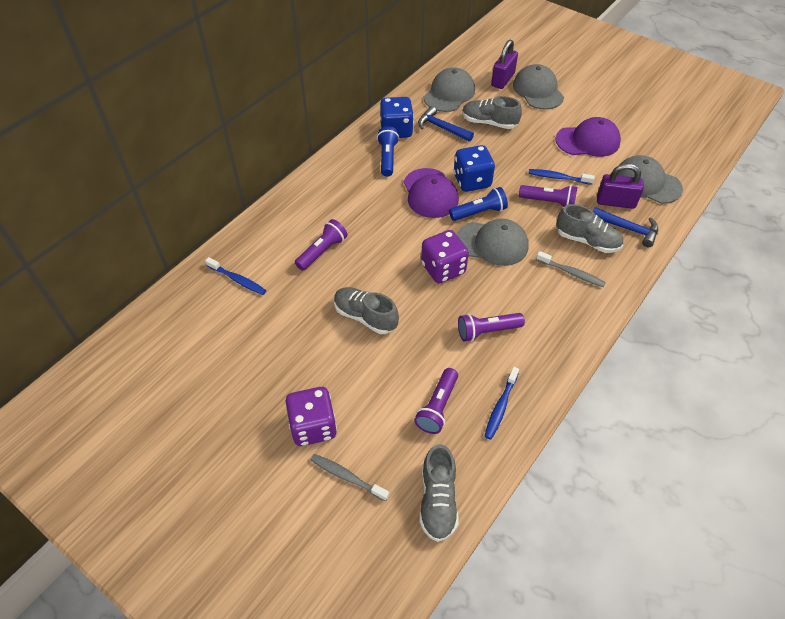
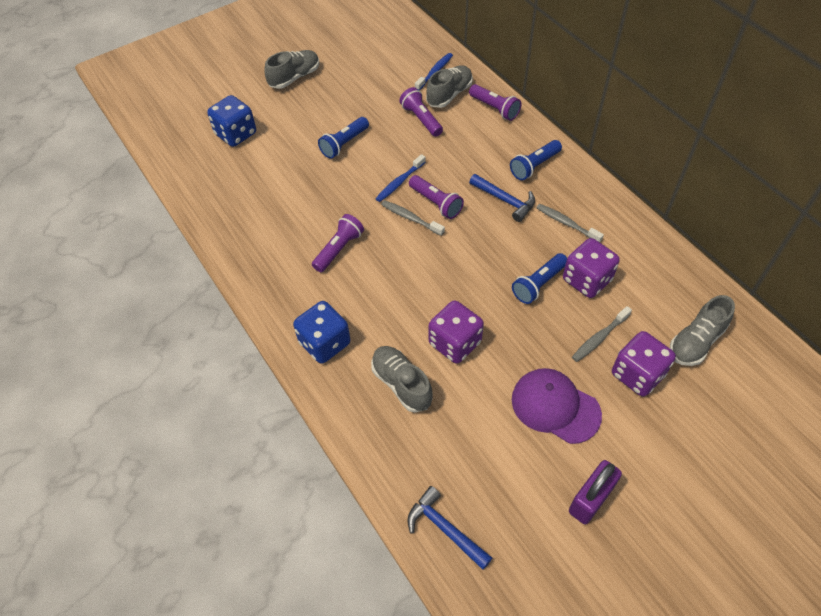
blue flashlight: [377,126,399,177] [449,187,508,221] = 2 -> [318,117,369,159] [510,140,562,180] [512,253,567,304] = 3
blue toothbrush: [205,257,267,295] [484,367,519,440] [528,169,595,185] = 3 -> [375,154,425,202] [415,53,453,91] = 2
grey cap: [424,67,475,112] [456,219,529,266] [513,64,564,110] [617,155,683,204] = 4 -> none = 0
grey toothbrush: [310,454,389,501] [536,251,606,287] = 2 -> [381,200,445,236] [536,204,604,242] [572,306,632,362] = 3
purple cap: [404,168,459,218] [555,117,621,157] = 2 -> [512,368,602,444] = 1
purple dice: [285,387,337,446] [421,230,469,283] = 2 -> [429,300,484,364] [563,238,620,298] [612,331,676,396] = 3
purple padlock: [491,40,518,89] [597,163,644,209] = 2 -> [569,460,622,524] = 1

